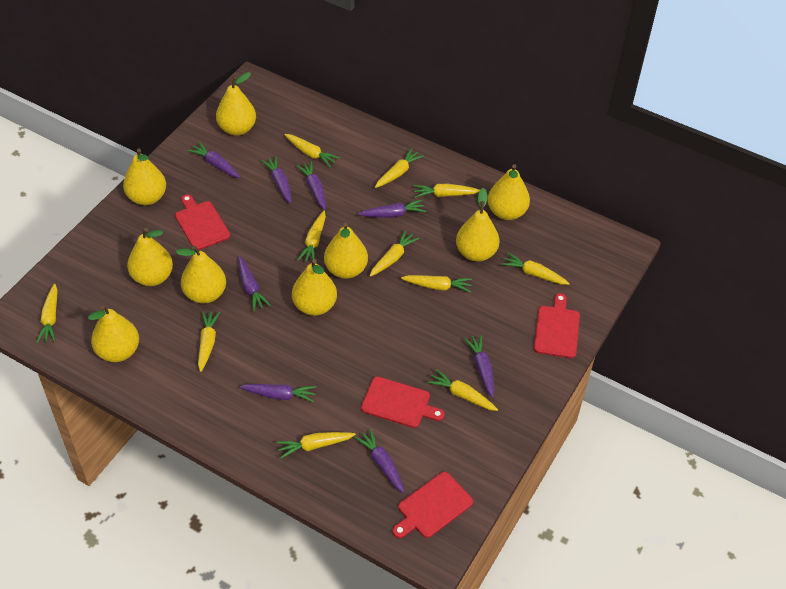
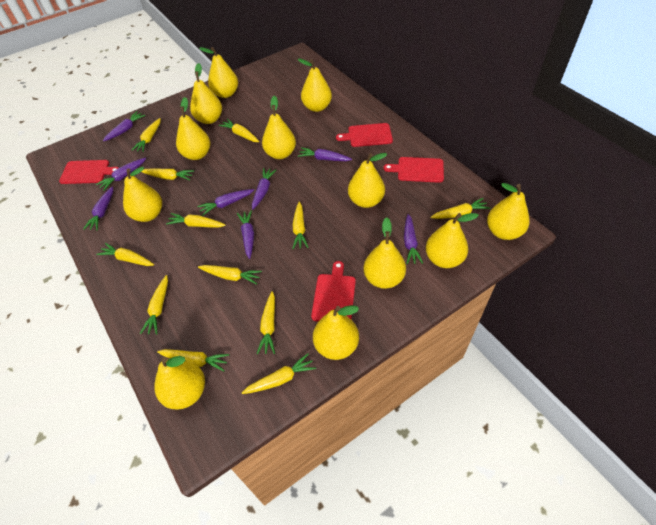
yellow carrot: [36,284,58,343] [198,311,220,372] [276,432,356,458] [284,134,340,167] [297,211,326,262] [370,230,419,277] [375,148,424,188] [401,275,472,293] [414,184,480,198] [427,369,498,411] [501,253,570,285] = 11 -> [96,243,154,266] [132,118,161,152] [140,275,168,334] [141,169,194,180] [157,349,229,371] [166,213,226,228] [198,265,262,285] [219,119,259,142] [242,353,316,394] [257,291,275,354] [292,202,309,249] [430,198,490,219] = 12
yellow pear: [88,305,139,362] [123,149,166,205] [127,228,173,286] [176,246,226,303] [216,72,256,136] [292,259,337,316] [324,222,368,279] [456,188,500,262] [488,164,530,220] = 9 -> [123,167,162,222] [154,356,205,409] [176,97,210,160] [190,63,222,124] [199,47,238,98] [262,96,296,159] [298,58,332,112] [313,305,359,360] [348,153,387,208] [364,217,406,289] [426,213,479,268] [487,183,530,240] = 12

